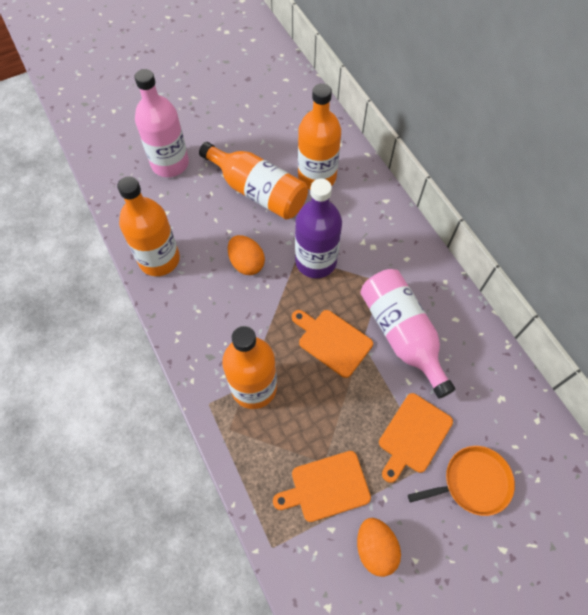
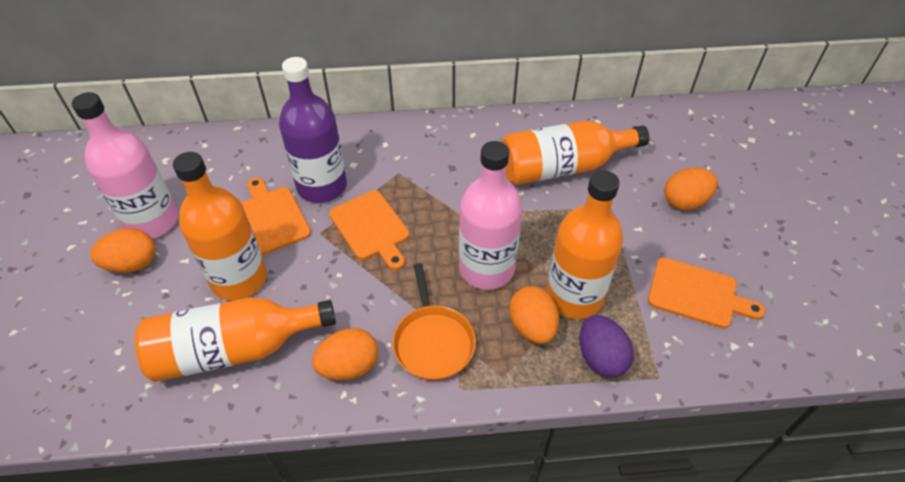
orange egg: [228,235,265,275] [357,518,401,577] = 2 -> [90,228,156,273] [312,328,378,380] [509,286,559,344] [664,168,718,210] = 4
purple egg: none = 0 -> [579,315,633,378] = 1

